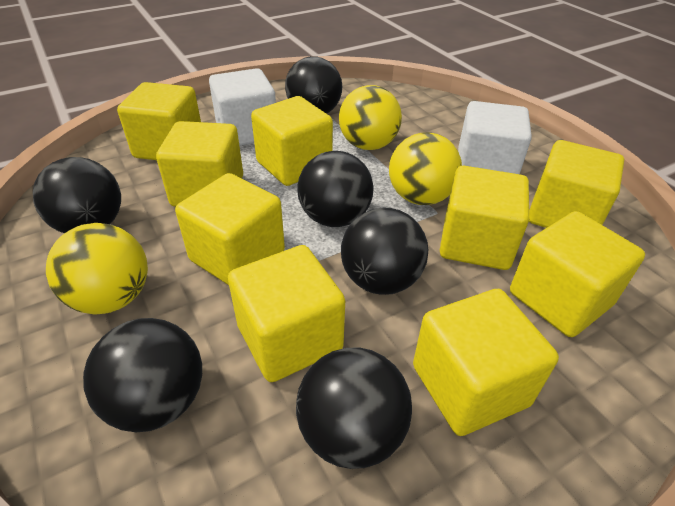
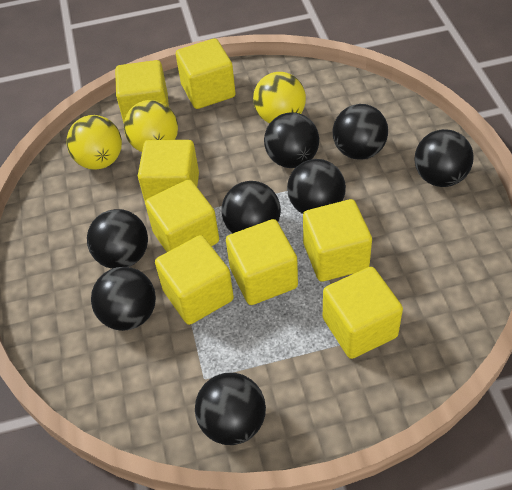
black ball: [33,157,121,233] [83,318,202,432] [285,56,342,114] [296,348,412,469] [297,151,373,227] [341,208,428,295] = 6 -> [87,209,148,269] [91,267,156,331] [195,373,266,445] [222,181,281,233] [264,112,319,168] [287,159,346,214] [333,104,388,160] [414,129,474,187] = 8
white cube: [209,68,276,146] [458,101,532,174] = 2 -> none = 0
yellow cube: [117,82,201,160] [156,121,243,207] [175,173,285,285] [228,245,345,382] [251,96,333,186] [413,289,559,436] [440,166,529,270] [510,211,645,337] [529,140,624,228] = 9 -> [115,60,169,123] [138,140,199,201] [145,179,219,252] [155,235,234,325] [176,38,236,109] [226,219,298,305] [303,199,372,282] [323,267,403,359] = 8

